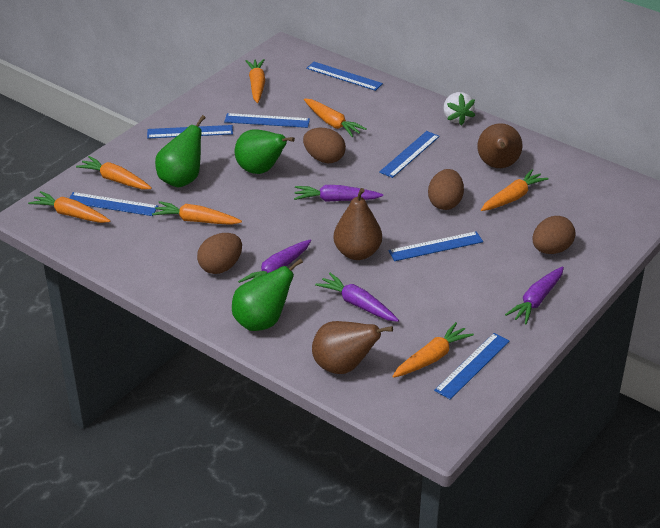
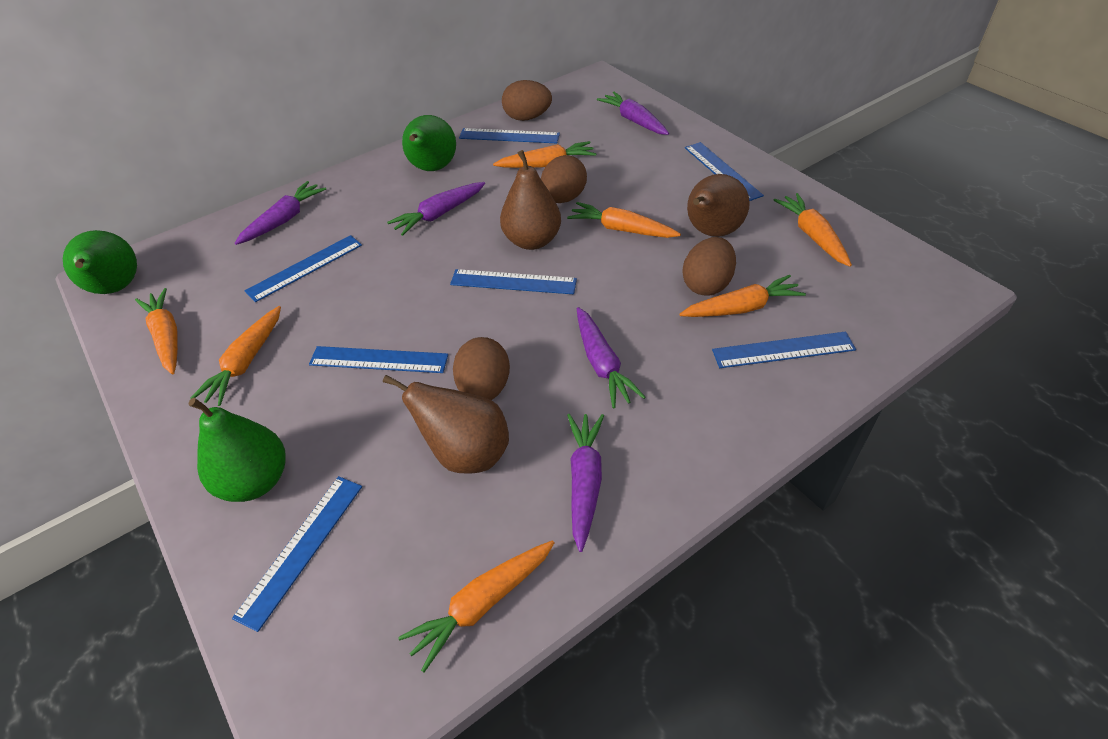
purple carrot: [238,240,311,283] [294,185,383,202] [315,273,399,322] [505,267,564,324] = 4 -> [235,181,326,245] [387,182,485,236] [567,414,604,552] [577,307,646,408] [597,91,669,135] = 5
white strawberry: [443,92,475,126] = 1 -> none = 0

